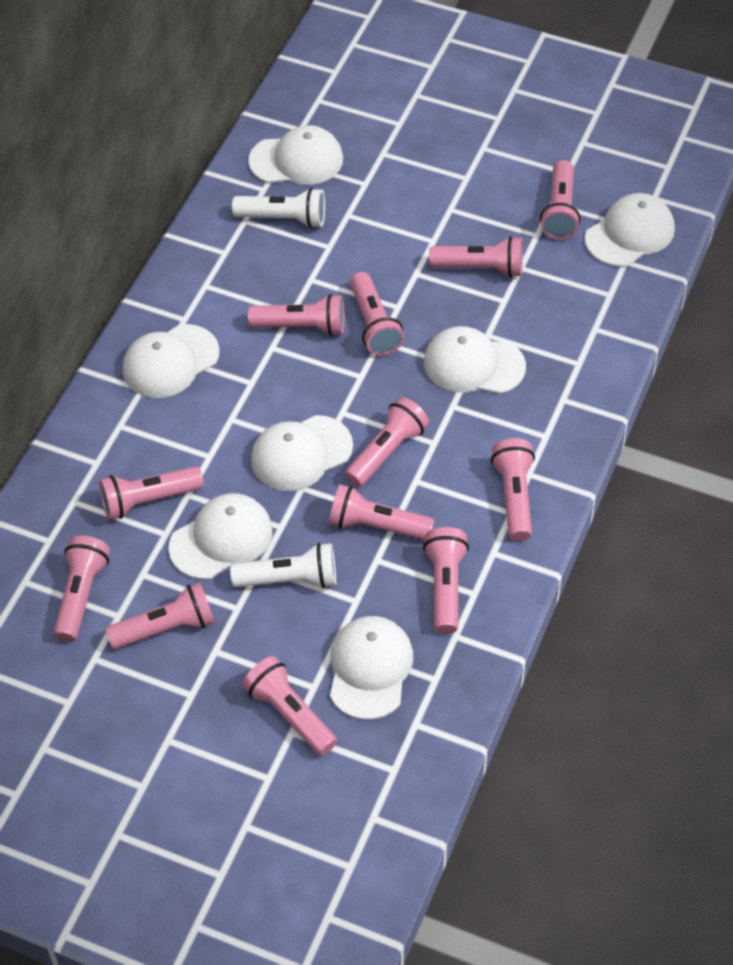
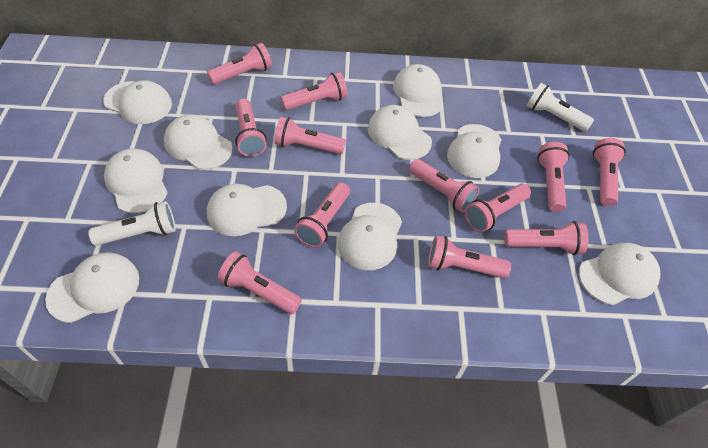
white cap: [123,324,219,398] [168,493,273,579] [248,125,343,185] [251,415,353,491] [330,616,413,720] [424,326,526,394] [585,193,675,267] = 7 -> [45,252,139,323] [103,80,172,124] [104,149,168,213] [164,114,233,170] [207,184,287,236] [338,203,402,270] [368,105,432,160] [393,64,443,117] [447,124,502,178] [579,243,660,305] = 10

